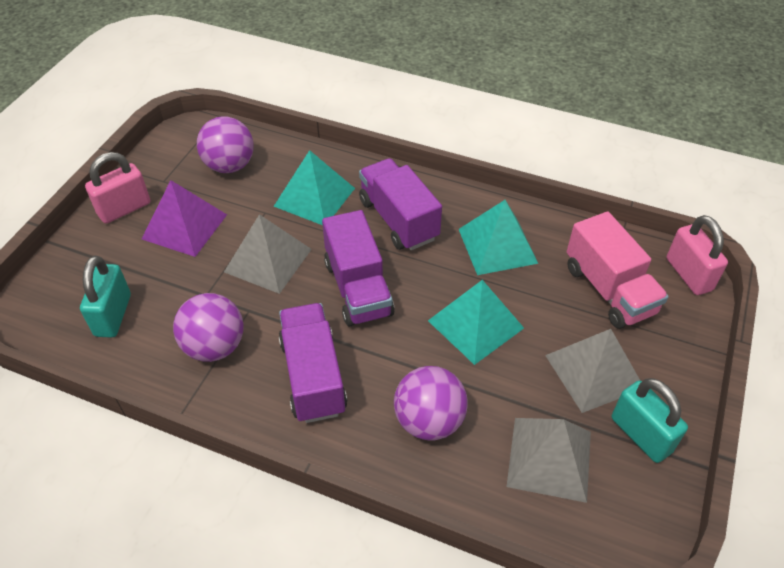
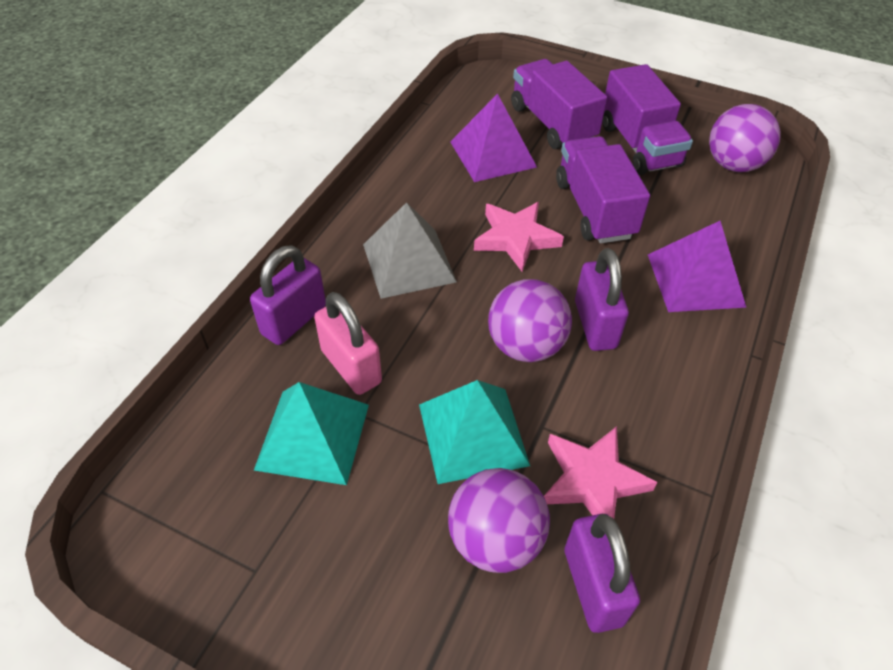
grey pyramid: [224,214,312,294] [507,418,591,503] [545,329,640,413] = 3 -> [363,202,457,299] = 1
pink padlock: [85,152,150,223] [667,215,728,295] = 2 -> [314,292,382,395] = 1
pink star: none = 0 -> [474,202,564,272] [544,426,658,519] = 2
pink truck: [567,212,669,329] = 1 -> none = 0
purple padlock: none = 0 -> [250,245,326,345] [565,514,640,633] [575,248,629,351] = 3
purple pyramid: [142,180,227,257] = 1 -> [450,94,537,182] [648,221,747,312] = 2
turquoise padlock: [80,256,131,338] [612,378,688,463] = 2 -> none = 0
turquoise pyramid: [274,150,355,225] [428,280,524,365] [459,200,538,275] = 3 -> [254,382,369,485] [419,380,530,484] = 2

